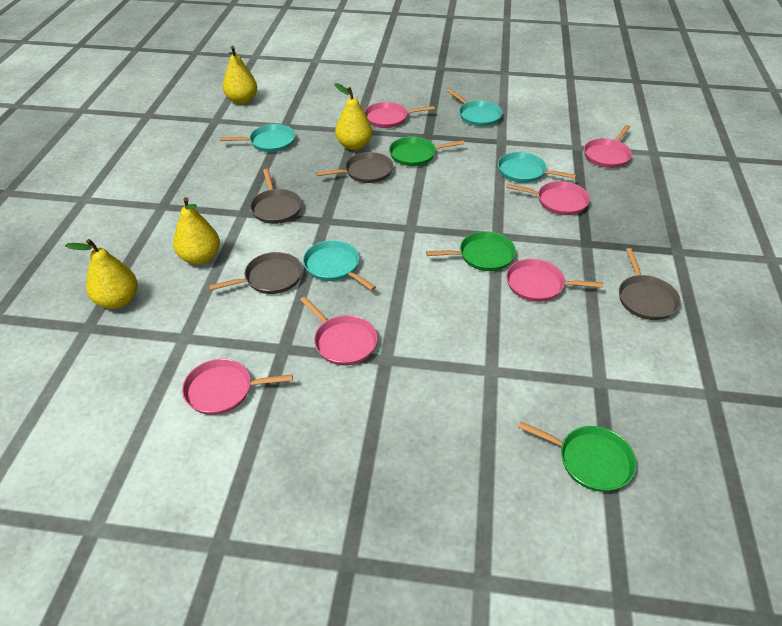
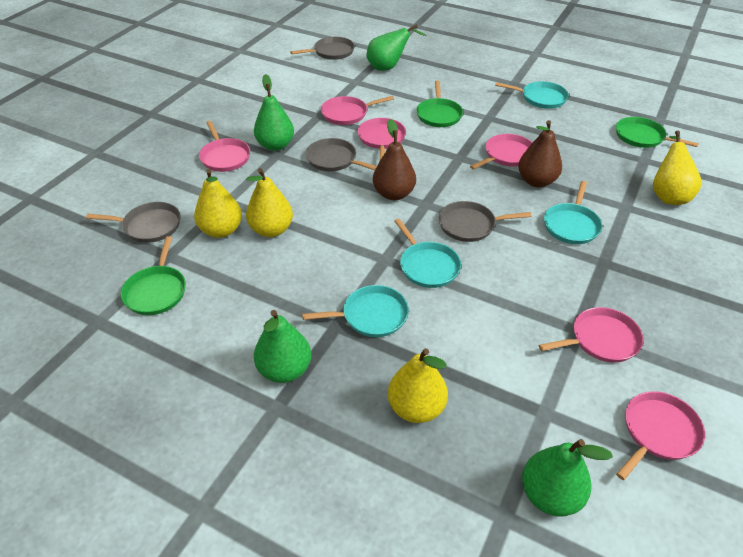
brown pear: none = 0 -> [373,119,416,200] [518,120,562,187] = 2
green pear: none = 0 -> [254,74,294,151] [254,310,311,383] [367,24,426,71] [522,439,613,517] = 4

